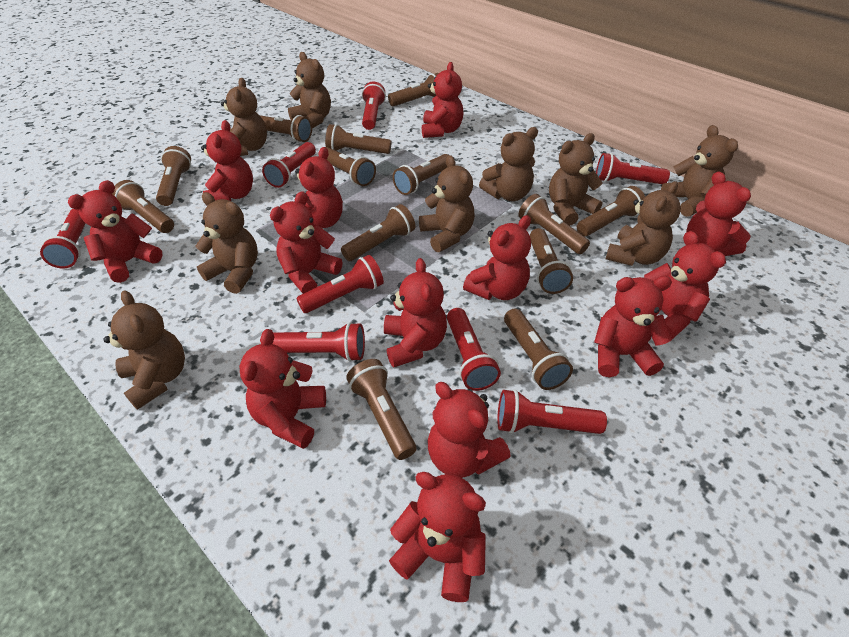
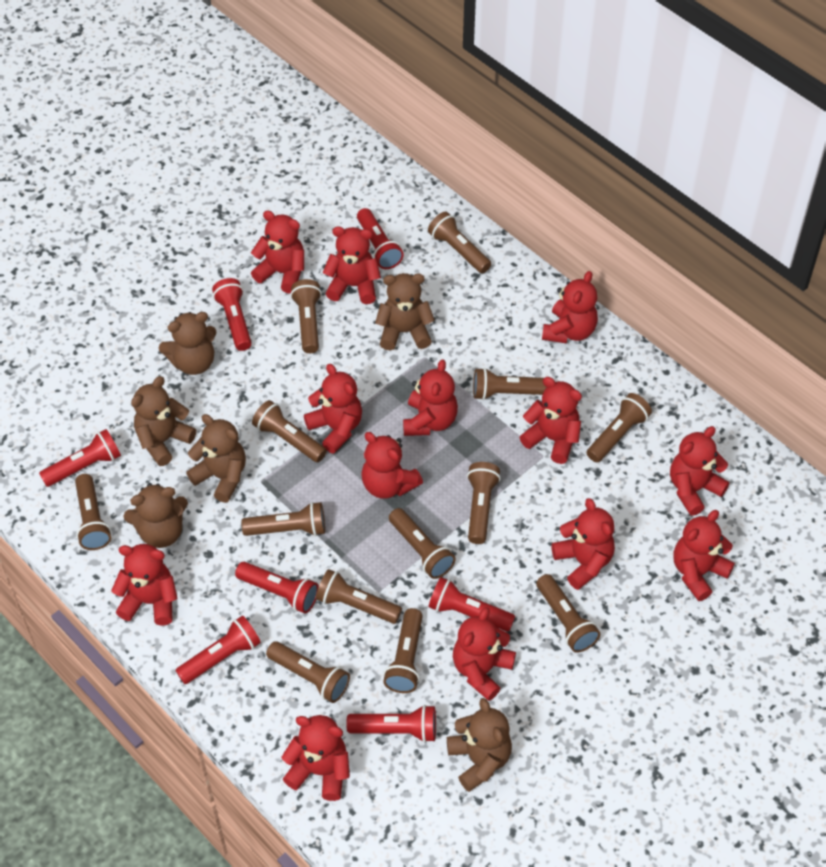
brown teddy bear: [103,290,185,410] [196,192,258,294] [221,78,267,156] [288,52,331,129] [419,155,475,252] [479,127,538,201] [549,133,603,226] [606,181,681,266] [661,125,738,217] = 9 -> [124,483,188,548] [131,376,196,466] [159,312,217,375] [186,414,246,503] [375,273,435,350] [447,698,512,792] = 6
red flashlight: [40,209,86,269] [262,142,316,188] [273,322,365,362] [296,255,384,313] [362,81,386,130] [447,308,501,391] [497,389,607,434] [596,153,670,184] = 8 -> [39,429,121,487] [175,615,261,684] [212,278,252,351] [235,562,319,613] [346,705,436,743] [357,208,404,269] [429,577,515,632] = 7

